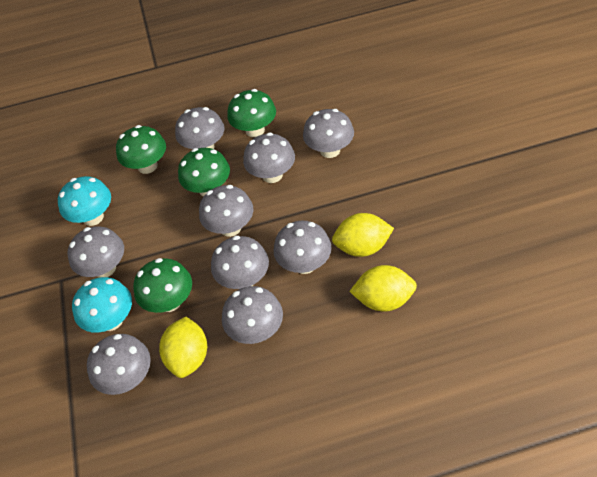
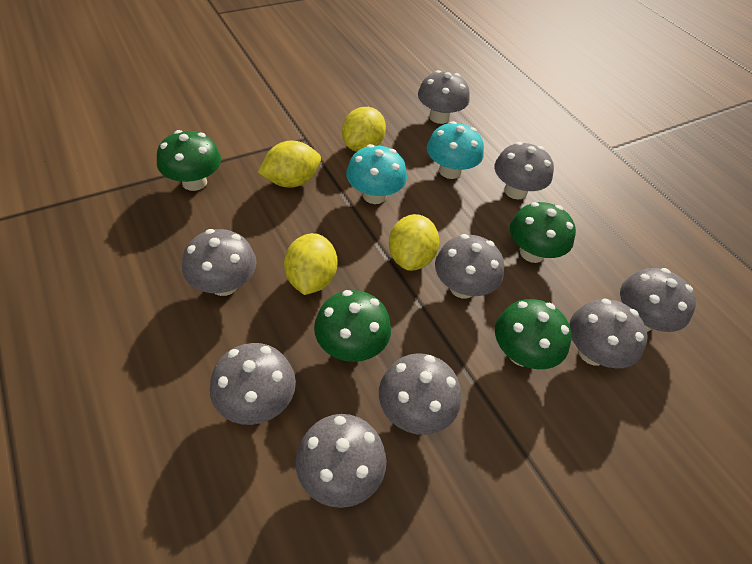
yellow lemon: [159,317,207,378] [332,213,394,257] [349,265,417,312] = 3 -> [258,141,321,187] [284,233,338,295] [342,107,386,152] [389,214,439,271] = 4

